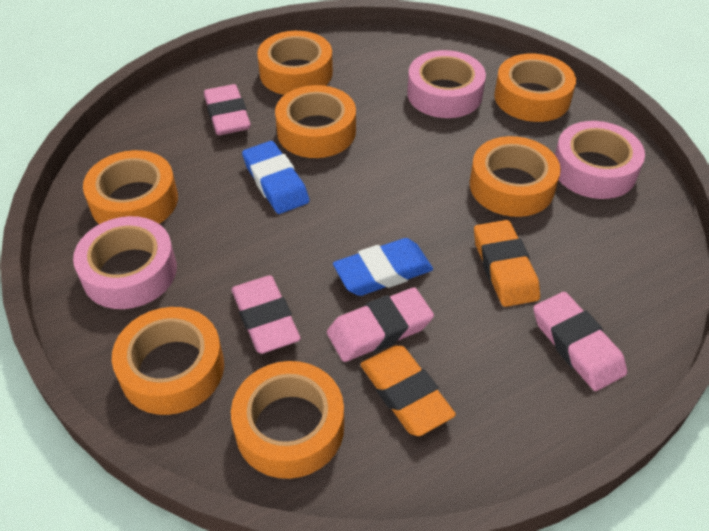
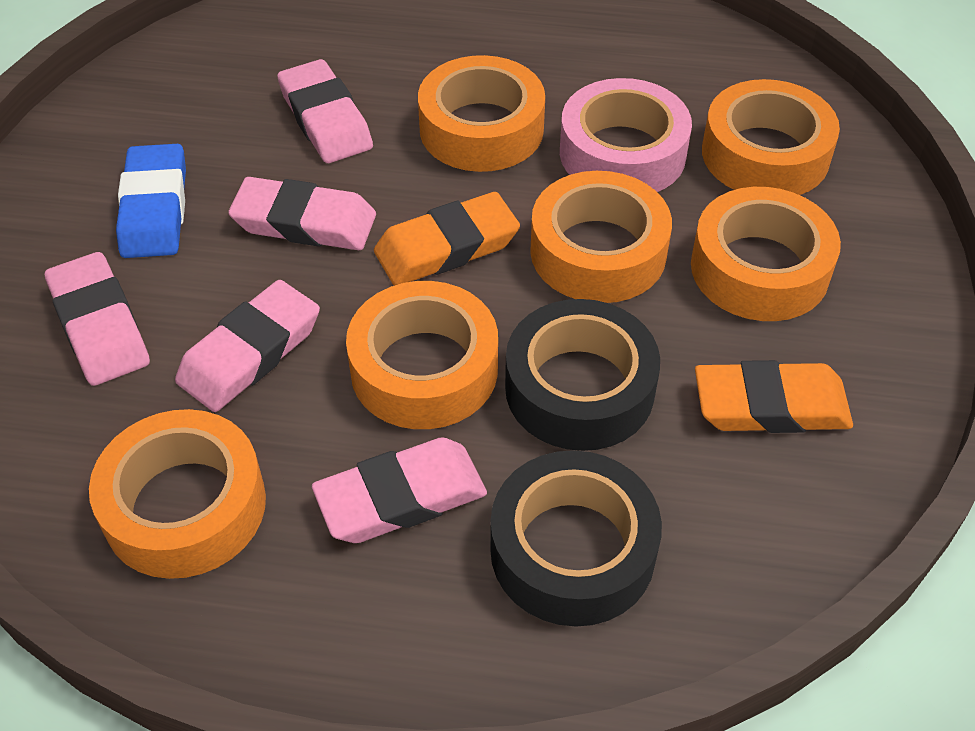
black tape: none = 0 -> [490,450,662,627] [505,299,660,451] = 2
blue eraser: [242,141,310,214] [333,238,433,296] = 2 -> [116,144,186,258] = 1
orange tape: [83,150,178,224] [112,307,224,415] [231,361,344,479] [257,31,333,95] [275,85,356,158] [470,136,561,217] [494,53,576,122] = 7 -> [89,409,266,579] [346,281,498,429] [418,55,545,172] [530,171,672,303] [691,187,841,321] [702,79,840,195] = 6
pink eraser: [204,84,251,135] [232,275,301,354] [327,287,434,362] [533,292,627,391] = 4 -> [45,252,150,386] [175,280,320,412] [228,177,376,250] [277,59,373,163] [312,437,487,543] = 5
pink tape: [73,216,177,309] [407,50,486,118] [555,121,645,199] = 3 -> [560,78,692,192] = 1

